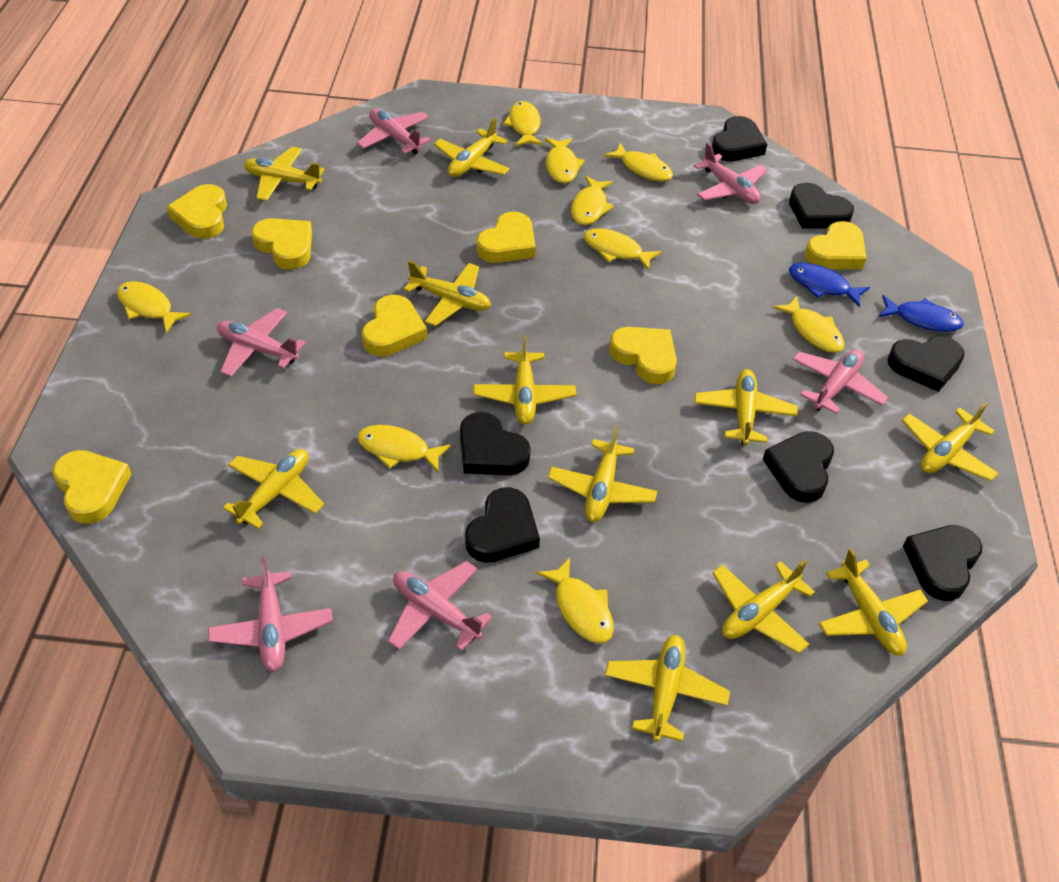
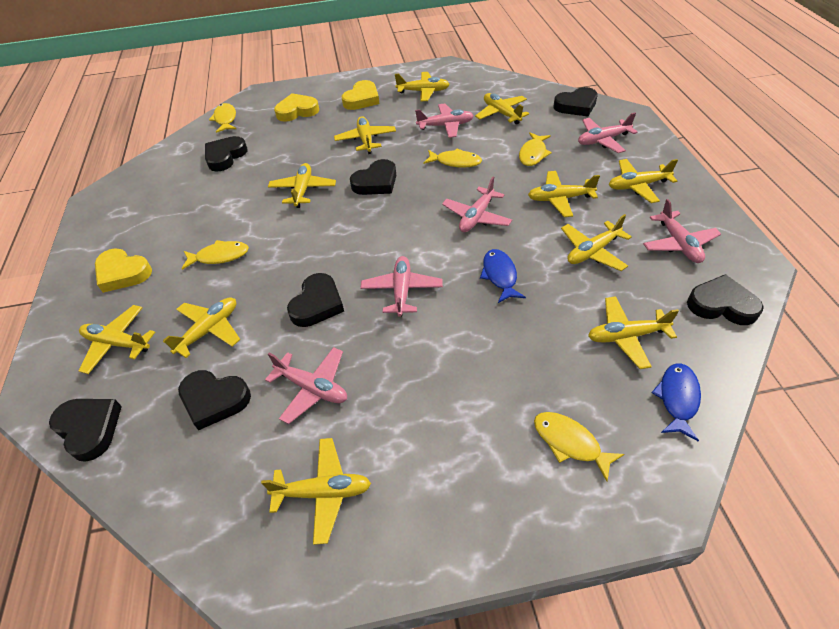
yellow fish: [117,281,191,333] [357,425,451,472] [503,101,543,146] [536,558,614,644] [545,138,585,183] [571,176,614,225] [584,228,662,271] [603,142,673,181] [773,296,845,353] = 9 -> [182,240,249,270] [209,103,236,133] [424,148,482,168] [519,132,552,166] [534,412,624,481] = 5
yellow heart: [53,450,132,524] [167,184,227,239] [251,218,312,270] [362,295,427,356] [477,212,536,263] [609,327,677,384] [805,221,866,269] = 7 -> [95,249,152,293] [274,93,319,122] [342,80,379,110] = 3

